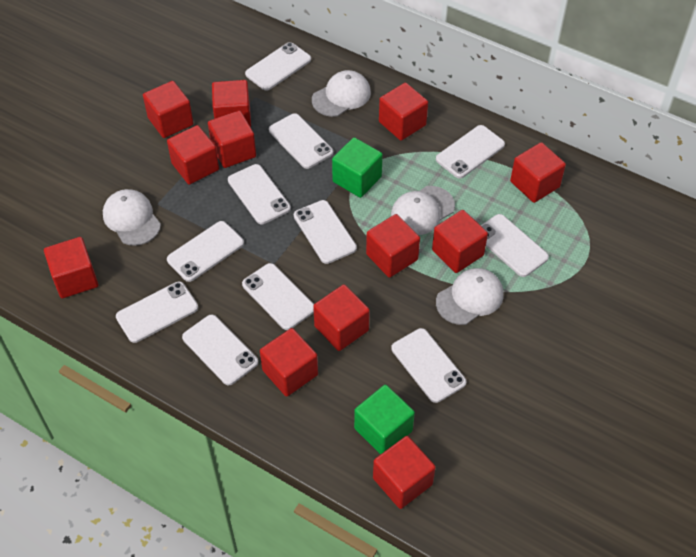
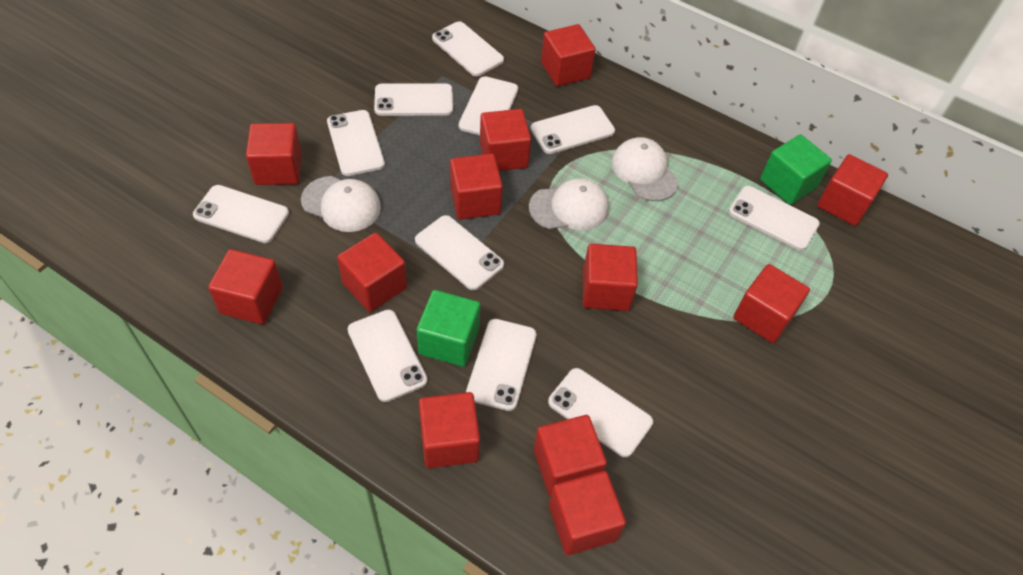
white cap: [103,189,161,246] [312,70,371,117] [391,186,455,235] [436,268,504,325] = 4 -> [301,176,381,232] [529,178,609,230] [611,137,679,201] = 3

